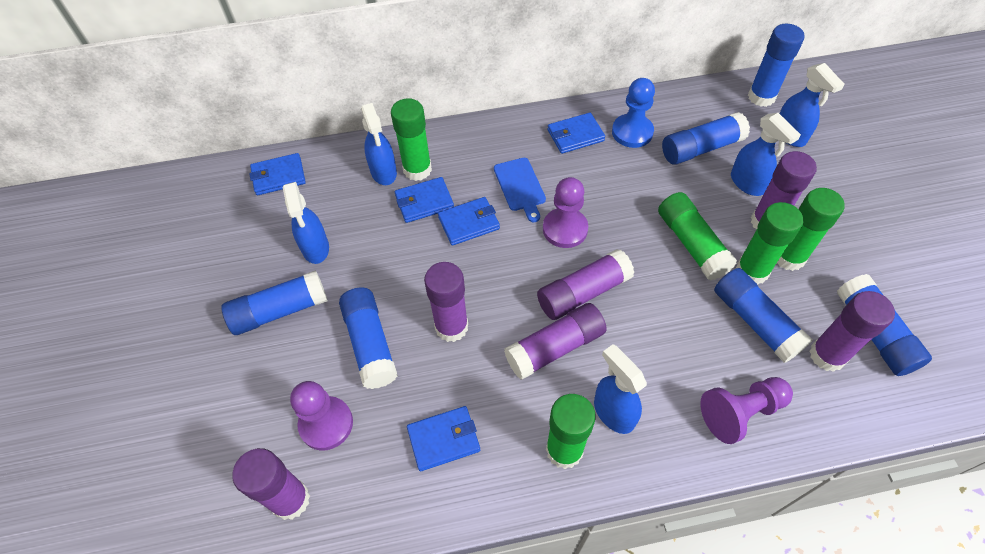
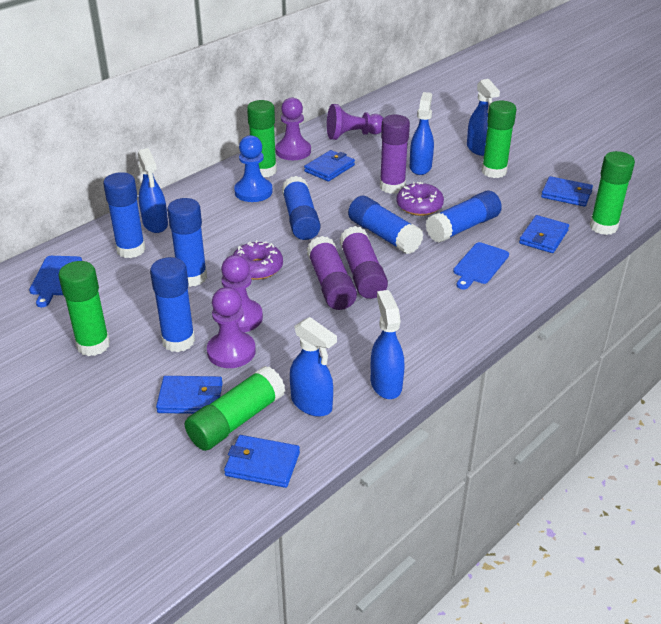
blue cutting board: [494,158,546,222] = 1 -> [29,256,82,307] [453,242,509,290] = 2
purple donut: none = 0 -> [233,240,283,280] [397,182,444,216] = 2
purple glue stick: [232,448,310,520] [424,262,468,342] [504,303,607,380] [537,249,634,320] [751,151,817,230] [809,291,895,372] = 6 -> [307,236,357,310] [339,226,388,299] [380,115,410,194] = 3
purple pawn: [290,381,353,451] [543,177,588,248] [700,377,793,444] = 3 -> [207,287,256,368] [218,255,263,332] [276,97,311,160] [327,104,383,140] = 4

